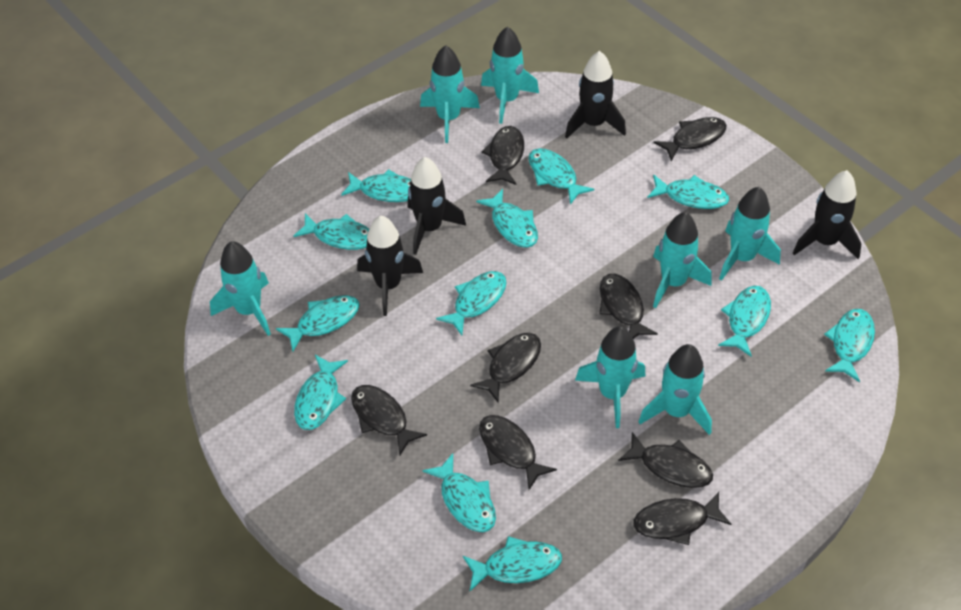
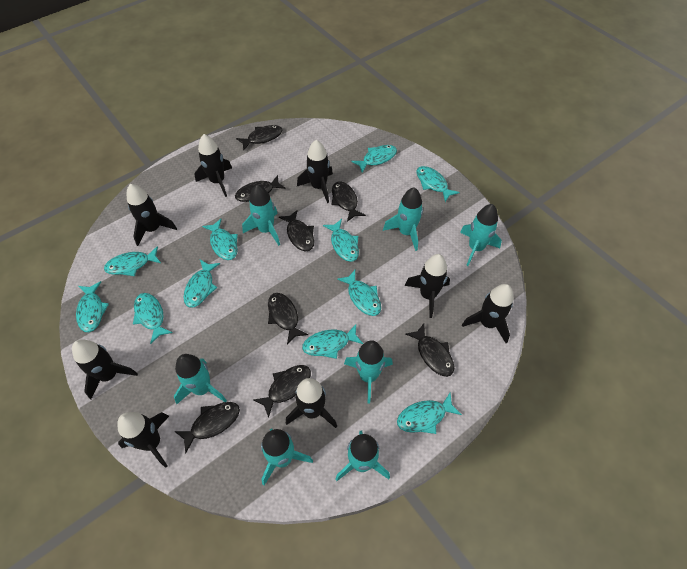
black rocket: [357,215,423,316] [408,157,466,255] [565,51,626,139] [793,170,862,259] = 4 -> [72,339,138,399] [117,412,169,468] [127,184,177,246] [195,134,232,197] [286,378,337,428] [297,140,333,203] [405,254,450,318] [462,284,513,343] = 8
turquoise fish: [276,295,360,352] [293,213,369,250] [294,355,348,430] [341,169,411,202] [422,453,496,532] [436,271,507,335] [463,536,562,591] [476,189,538,248] [528,148,594,205] [647,174,729,209] [718,286,771,357] [824,309,875,382] = 12 -> [76,281,109,332] [104,246,161,276] [133,293,173,344] [183,260,220,308] [202,219,238,260] [302,324,363,359] [323,219,359,262] [337,270,381,316] [351,145,397,173] [397,393,462,434] [416,166,460,202] = 11

